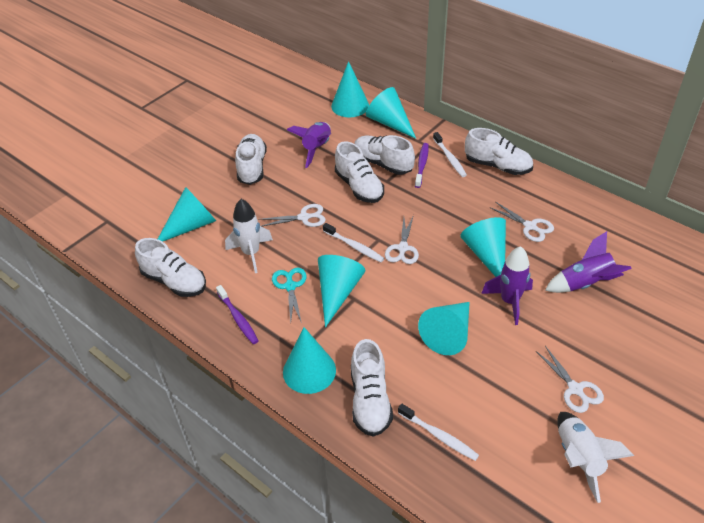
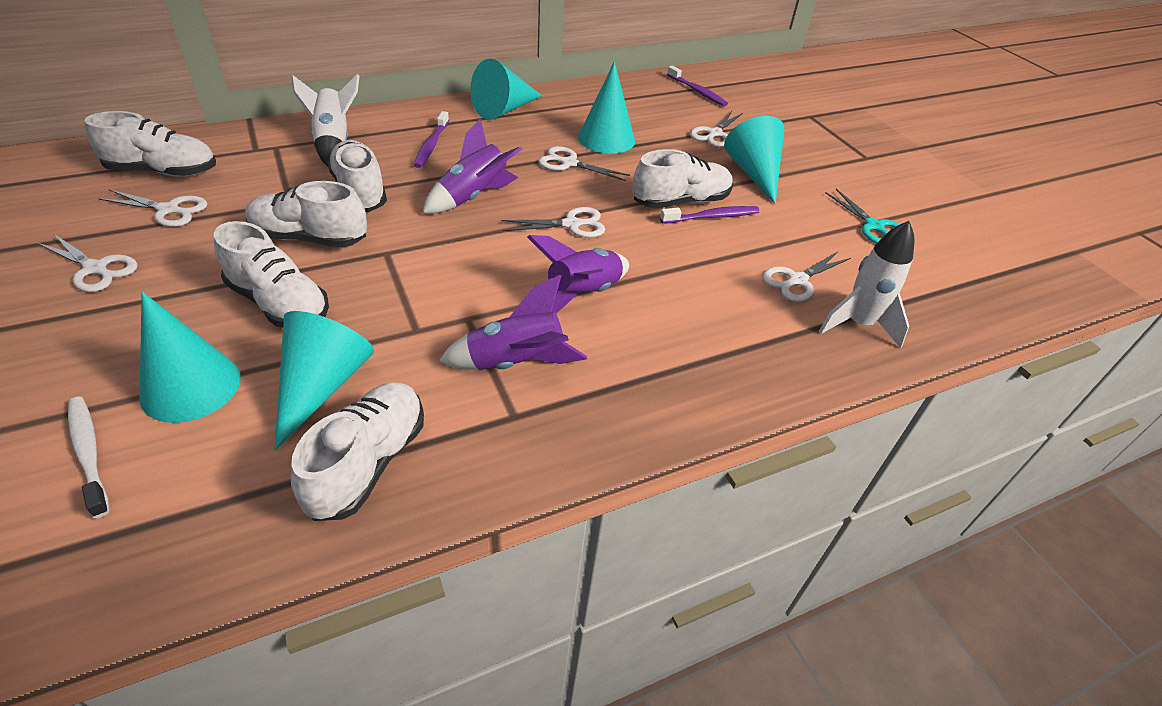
purple toothbrush: [216,285,259,344] [415,143,429,188] = 2 -> [414,111,449,168] [660,206,760,224] [667,66,728,106] = 3
turquoise cone: [158,187,216,242] [283,327,336,394] [318,255,366,327] [331,61,369,117] [366,87,416,139] [418,302,470,355] [460,217,506,277] = 7 -> [139,292,241,423] [274,311,374,450] [470,59,542,120] [578,61,635,154] [724,116,784,204] = 5
white scissors: [258,204,326,227] [385,215,419,264] [489,202,554,242] [536,346,604,413] = 4 -> [38,234,138,292] [98,189,207,227] [501,207,605,238] [539,146,630,181] [690,111,743,147] [762,252,851,302] = 6
white toothbrush: [323,223,384,262] [398,404,479,461] [433,132,467,177] = 3 -> [68,396,109,518] = 1

